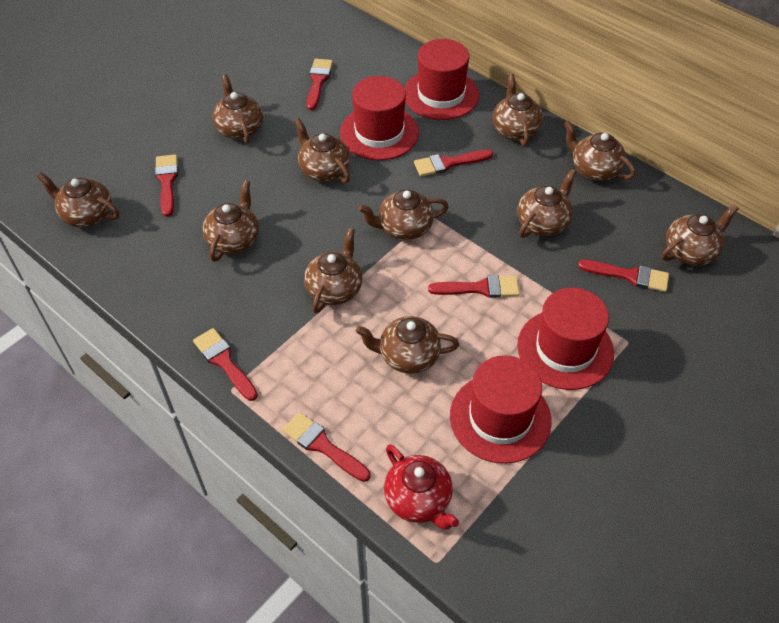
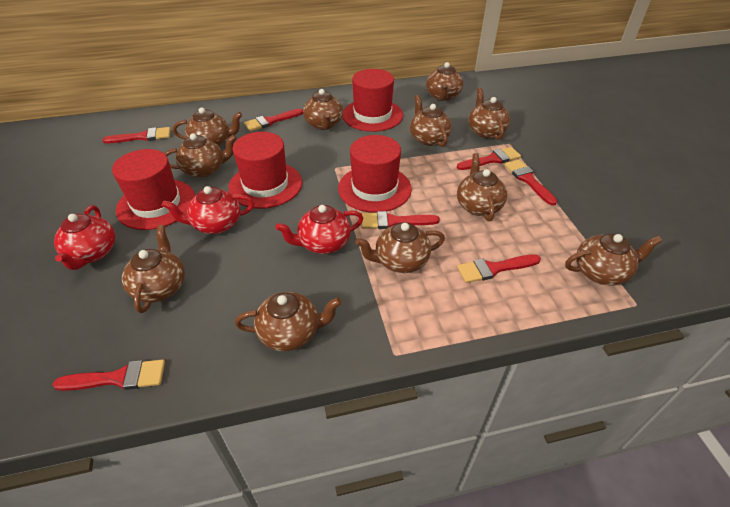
red teapot: [384,444,459,530] = 1 -> [54,205,115,270] [162,186,254,234] [275,205,363,254] = 3

